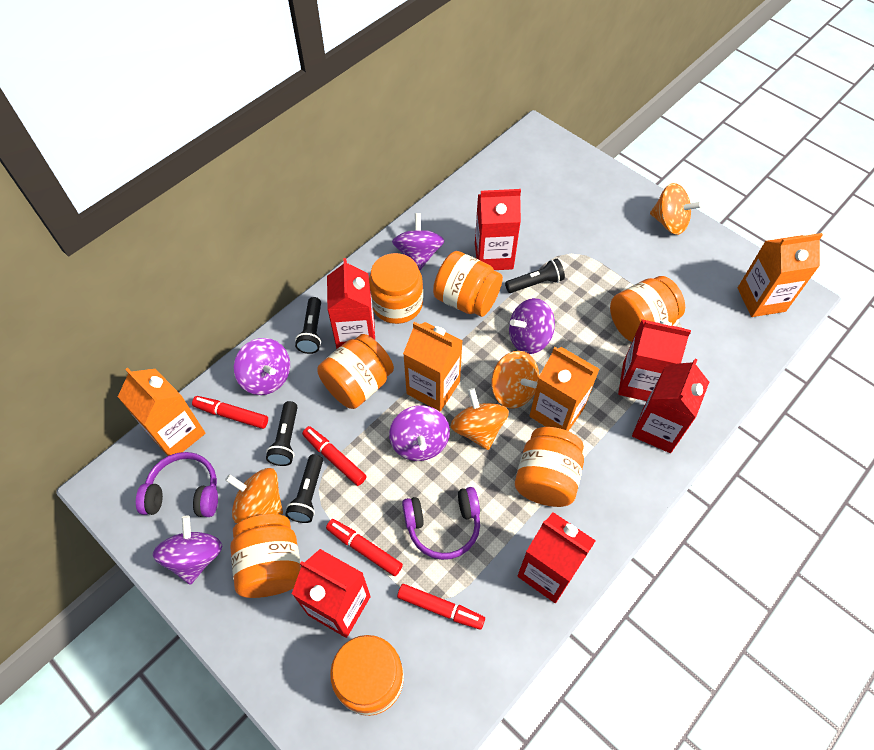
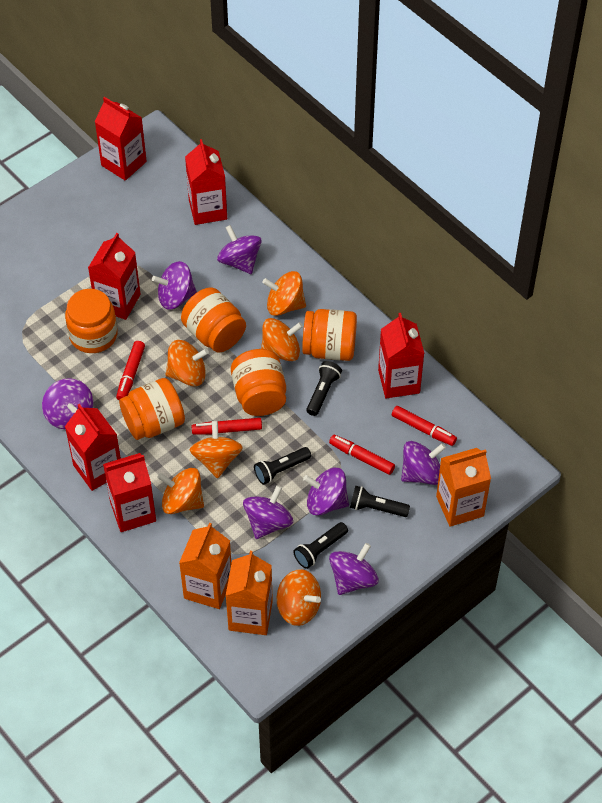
orange carton: [118,368,205,456] [403,322,463,411] [530,347,600,431] [738,233,823,317] = 4 -> [179,523,231,609] [226,551,273,635] [436,448,491,527] = 3
orange jar: [230,514,301,598] [317,334,394,409] [330,635,404,716] [369,253,423,324] [433,251,503,317] [515,427,584,507] [610,276,685,342] = 7 -> [65,289,118,353] [119,378,185,440] [181,288,246,353] [231,349,286,416] [302,309,357,361] = 5
orange spinning top: [225,468,283,523] [450,388,509,450] [491,351,539,409] [650,183,702,235] = 4 -> [157,468,204,514] [166,340,209,386] [190,421,243,478] [261,318,303,361] [262,271,306,316] [277,569,321,626] = 6
purple headphones: [136,452,218,517] [402,487,480,560] = 2 -> none = 0
purple spinning top: [153,516,222,585] [234,338,290,395] [389,405,450,461] [392,213,445,271] [509,298,555,354] = 5 -> [42,378,93,430] [152,261,197,310] [217,225,262,274] [243,485,293,539] [303,468,349,516] [329,543,378,595] [401,441,446,485] = 7

